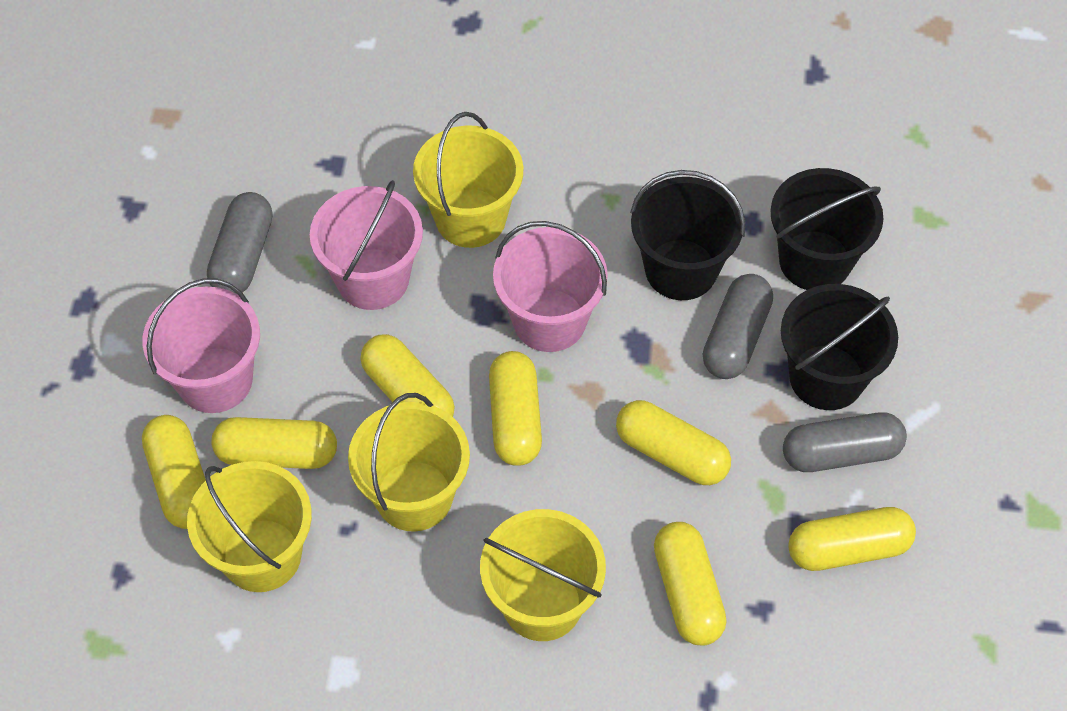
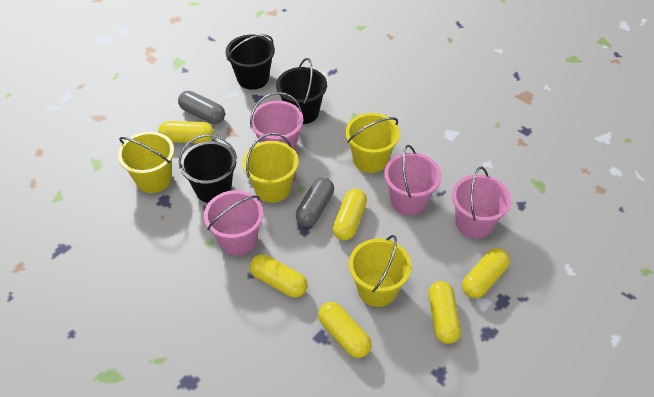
grey capsule: [207,192,273,294] [703,274,773,379] [783,412,907,472] = 3 -> [178,91,225,124] [296,177,334,227] = 2
pink bucket: [142,279,260,413] [310,180,423,310] [493,221,608,352] = 3 -> [204,190,264,256] [250,92,303,150] [384,145,441,215] [452,167,511,239] = 4
yellow capsule: [142,415,206,529] [211,417,337,469] [361,334,455,417] [489,351,542,466] [616,400,731,485] [654,522,727,646] [788,507,916,571] = 7 -> [158,121,214,143] [250,254,308,298] [318,302,372,358] [333,189,367,240] [428,281,461,344] [462,248,510,298] = 6

